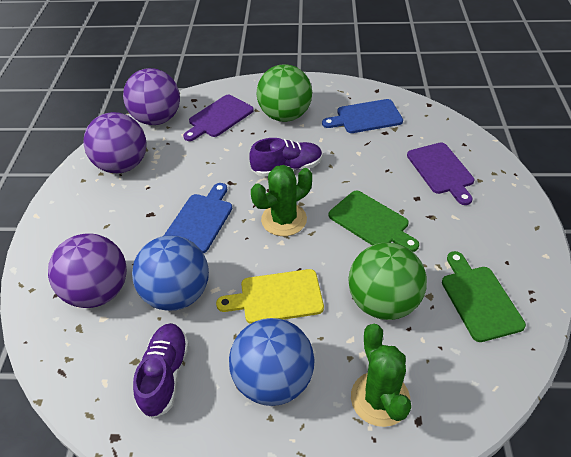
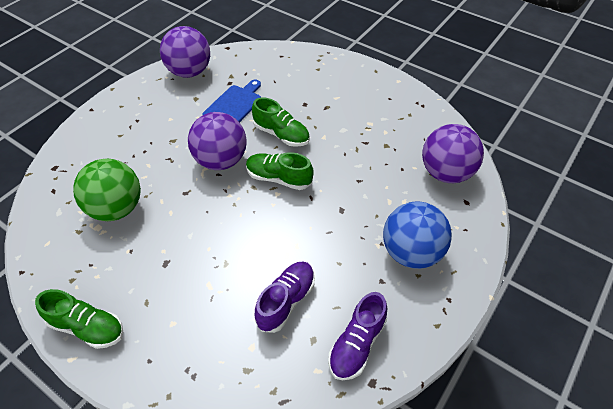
blue ball: [132,235,209,311] [229,318,315,406] = 2 -> [383,201,452,269] = 1
blue cutting board: [164,183,232,253] [322,99,403,133] = 2 -> [202,80,261,123] = 1
green ball: [257,64,312,122] [348,242,427,320] = 2 -> [73,159,141,221] = 1
green cactus: [251,165,312,236] [351,324,411,427] = 2 -> none = 0
green cutting board: [329,191,419,252] [442,251,526,342] = 2 -> none = 0
green shoe: none = 0 -> [35,289,123,349] [246,152,314,190] [252,97,310,147] = 3
purple cutting board: [183,95,254,141] [407,143,474,205] = 2 -> none = 0
yellow cutting board: [216,269,324,324] = 1 -> none = 0

